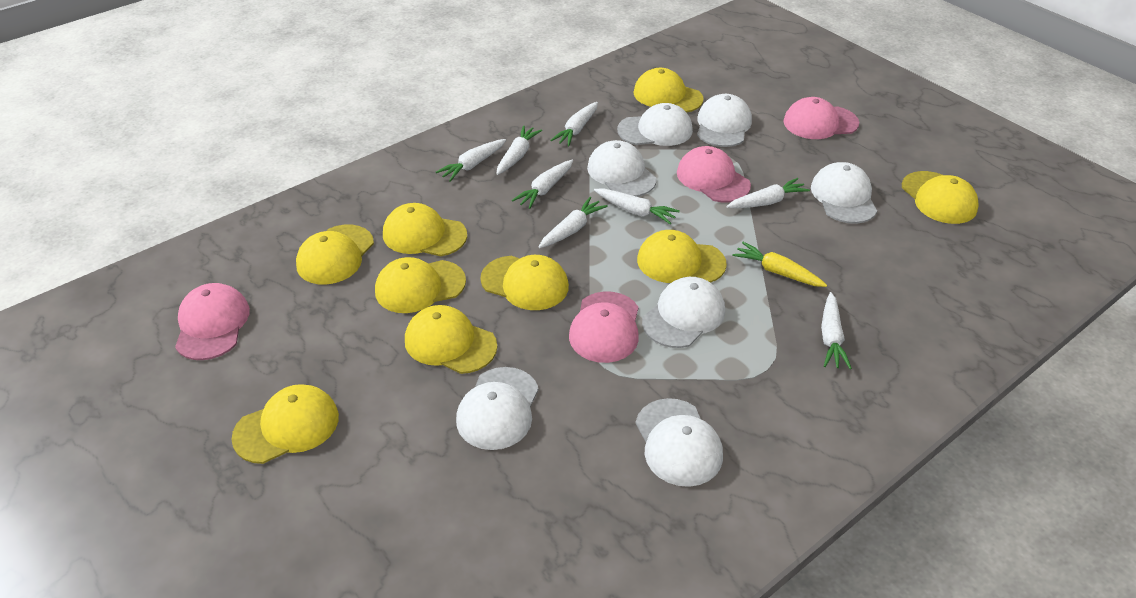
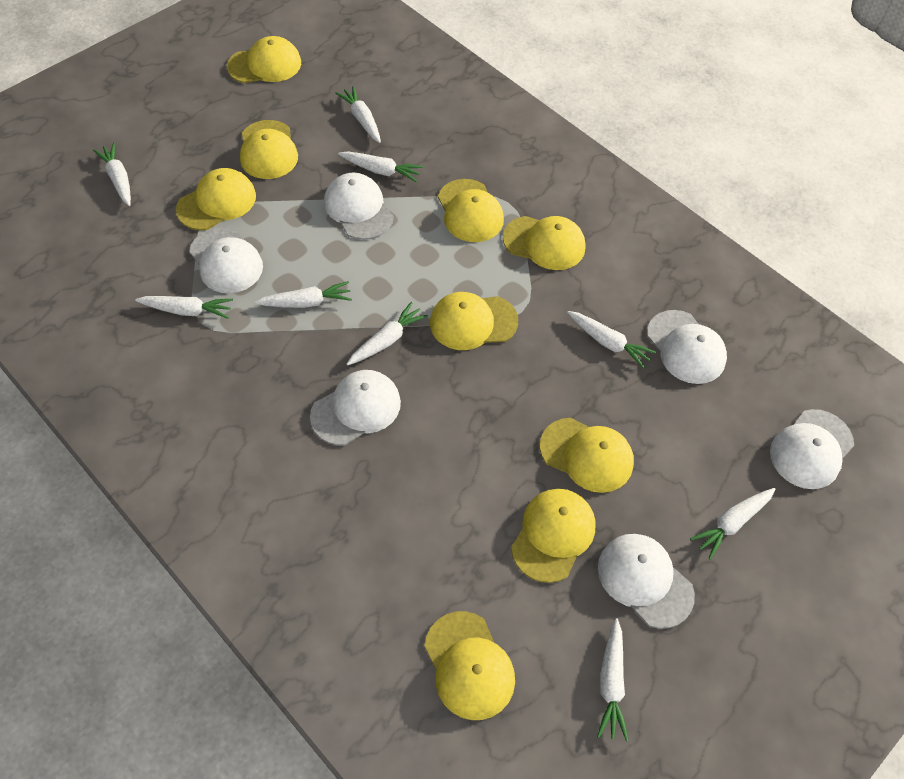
pink cap: [175,283,250,360] [569,291,639,363] [677,146,751,203] [784,97,859,139] = 4 -> none = 0
white cap: [456,367,539,450] [587,140,656,197] [617,103,693,146] [636,398,723,487] [642,277,725,348] [697,94,752,147] [811,162,877,224] = 7 -> [189,227,263,293] [310,370,401,445] [324,173,393,240] [598,534,695,629] [647,310,727,384] [770,409,854,489] = 6
white carrot: [436,139,506,182] [496,125,542,175] [512,160,573,209] [539,197,608,248] [550,102,598,147] [594,188,680,224] [727,178,810,208] [821,292,852,369] = 8 -> [93,143,131,206] [135,296,233,319] [255,281,352,308] [335,86,381,143] [338,151,423,182] [347,302,428,365] [567,311,656,369] [597,618,629,741] [690,488,776,560] = 9
yellow carrot: [732,242,827,287] = 1 -> none = 0

